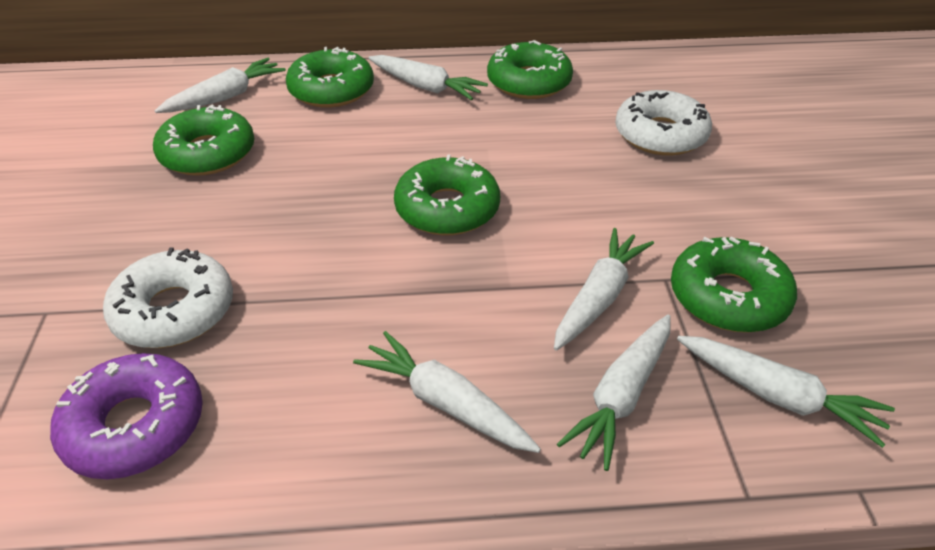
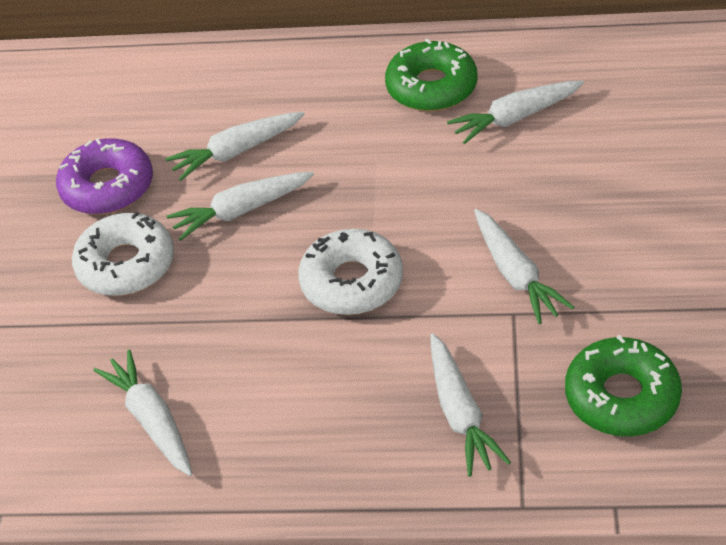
green donut: [153,104,255,176] [286,47,374,108] [394,154,500,235] [487,40,573,99] [671,236,797,333] = 5 -> [385,38,478,112] [565,335,682,436] = 2

